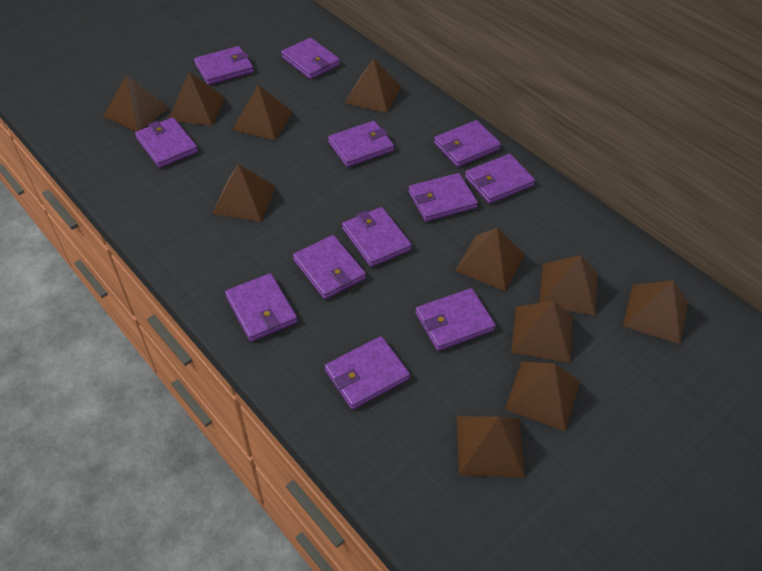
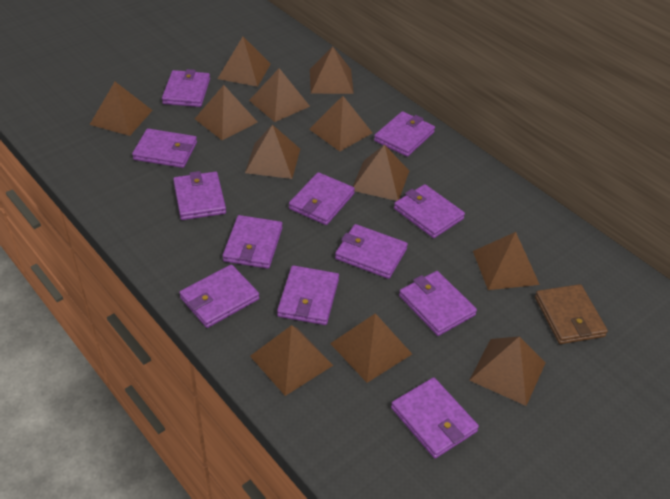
brown pyramid: [104,76,169,131] [168,72,225,126] [212,164,276,222] [232,85,293,140] [345,59,401,113] [455,228,525,291] [457,416,525,477] [505,361,580,431] [511,301,573,363] [539,255,597,316] [623,280,688,344] = 11 -> [90,82,153,136] [195,85,258,140] [218,37,271,87] [245,125,300,179] [249,68,310,122] [250,325,333,396] [309,96,372,151] [310,47,354,94] [330,313,412,383] [353,144,409,201] [469,337,546,406] [473,232,540,290] = 12
brown wallet: none = 0 -> [535,284,608,344] = 1

